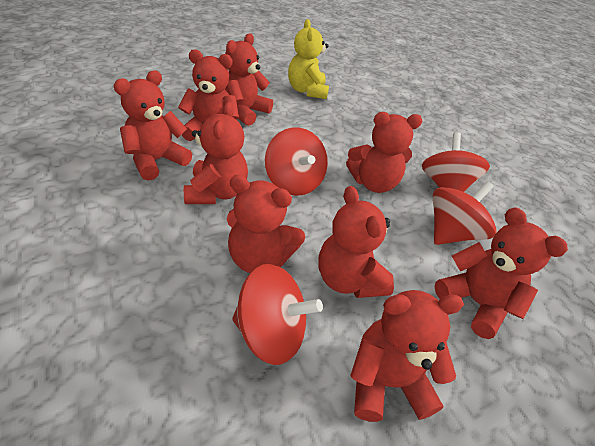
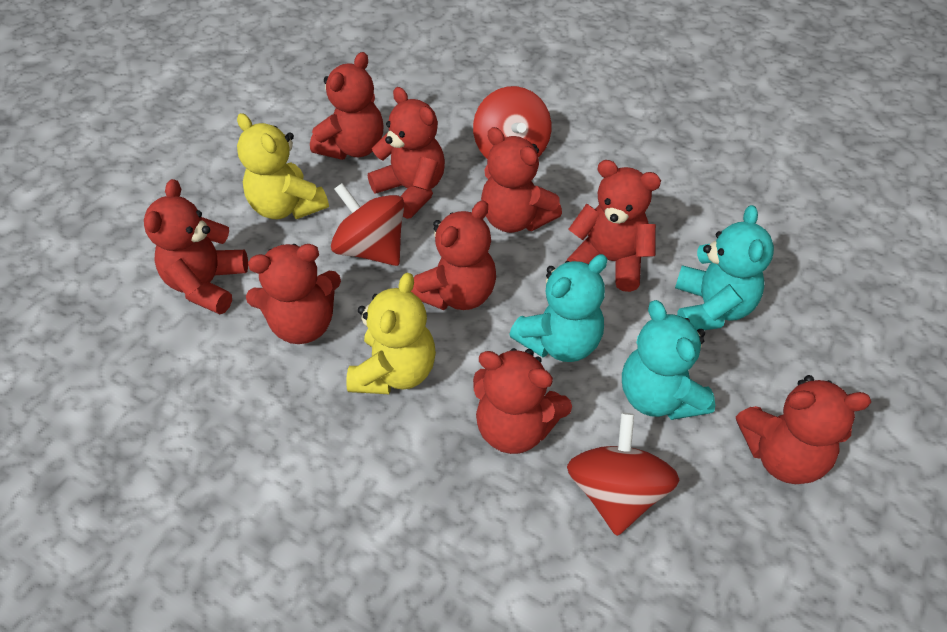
red spinning top: [232,264,323,365] [265,128,328,196] [422,133,490,192] [433,181,497,245] = 4 -> [331,183,404,266] [473,86,551,159] [567,413,680,536] = 3
turquoise teddy bear: none = 0 -> [509,254,608,362] [622,300,715,420] [675,205,774,330] = 3
yellow teddy bear: [288,19,329,99] = 1 -> [237,113,329,219] [346,273,436,394] = 2

